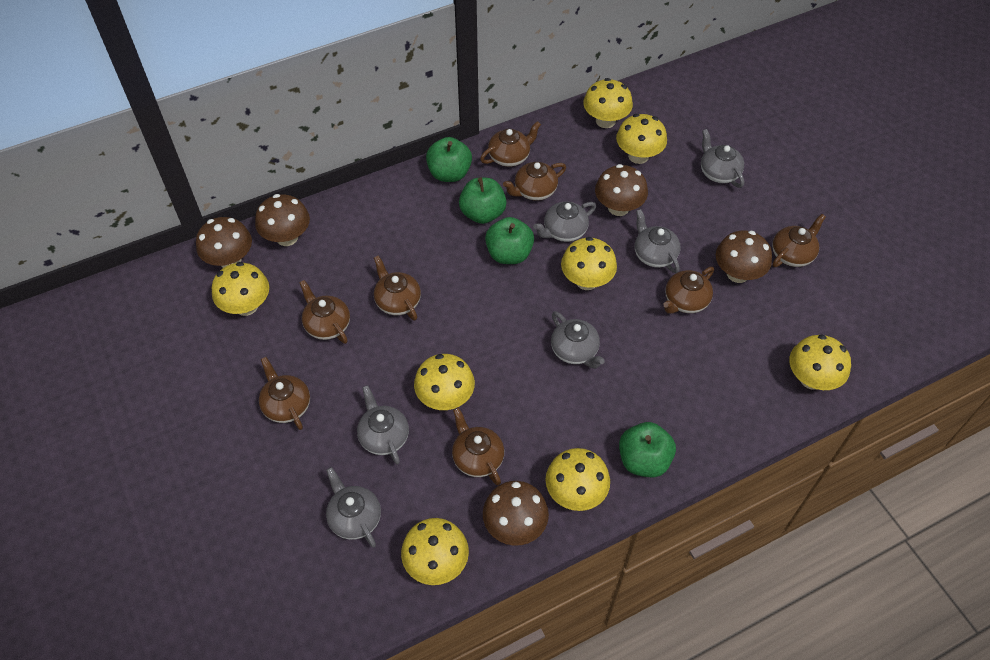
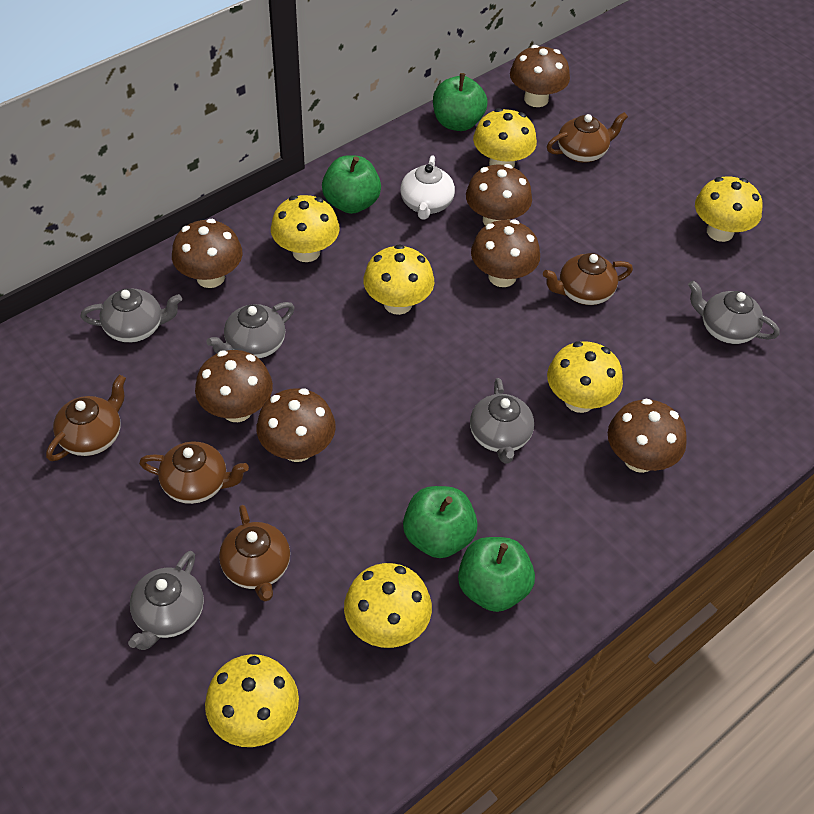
brown mushroom: [196,217,252,268] [255,194,310,246] [483,481,549,546] [595,164,648,216] [716,231,772,283] = 5 -> [172,219,242,288] [195,350,273,422] [256,388,336,462] [466,164,532,226] [471,219,540,287] [510,45,570,107] [608,399,687,473] = 7
brown teapot: [259,357,310,430] [299,280,350,344] [374,255,421,320] [452,408,504,485] [480,121,541,167] [503,162,566,201] [663,267,714,314] [772,214,826,267] = 8 -> [46,375,126,461] [139,441,249,504] [219,505,290,601] [543,253,633,305] [547,112,628,163] = 5
grey teapot: [326,467,381,548] [357,385,409,465] [533,201,596,242] [551,311,605,369] [635,209,681,273] [701,129,744,188] = 6 -> [80,288,182,343] [128,551,204,650] [206,302,294,359] [470,378,534,464] [688,280,780,344] = 5
white teapot: none = 0 -> [400,155,455,220] = 1
yellow mushroom: [211,262,269,316] [401,518,469,585] [414,354,475,410] [546,448,610,511] [561,237,617,290] [583,78,633,128] [616,114,667,164] [789,334,851,390] = 8 -> [205,654,299,747] [271,195,340,262] [344,563,432,648] [363,244,434,315] [473,108,537,167] [547,341,623,413] [695,176,763,242] = 7

